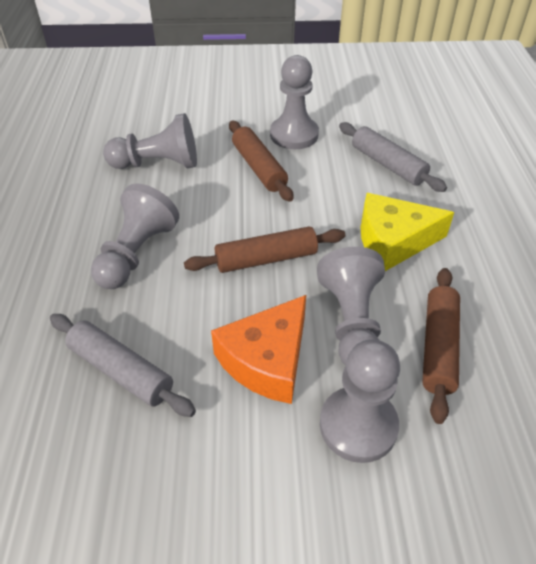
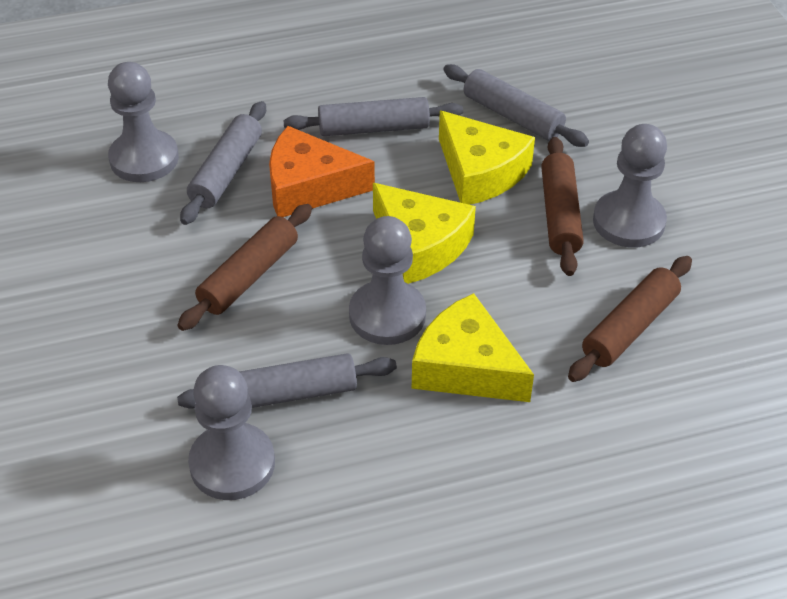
grey pawn: [91,183,179,289] [103,113,197,169] [270,55,319,149] [317,247,385,365] [320,340,400,463] = 5 -> [108,62,179,182] [188,365,275,500] [349,216,426,345] [593,124,667,248] = 4
grey rolling pin: [50,314,196,417] [339,122,447,192] = 2 -> [177,353,397,408] [180,101,266,225] [283,97,463,136] [443,64,589,147] = 4
yellow cheese: [361,193,454,271] = 1 -> [373,183,476,284] [412,293,534,402] [439,111,535,205] = 3

